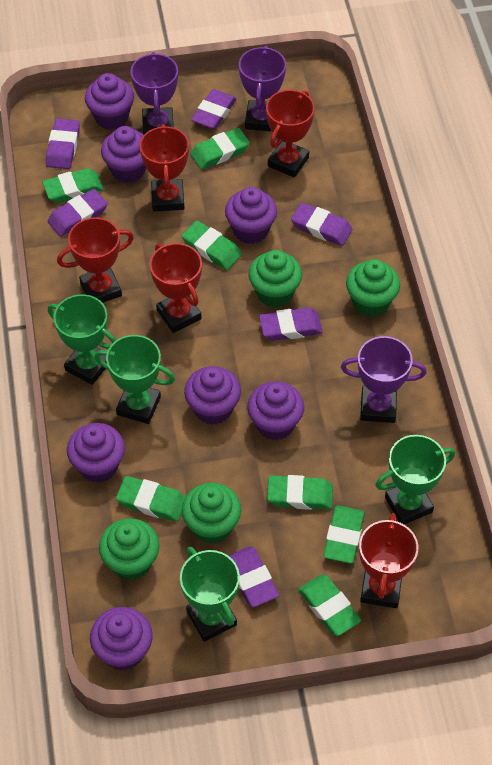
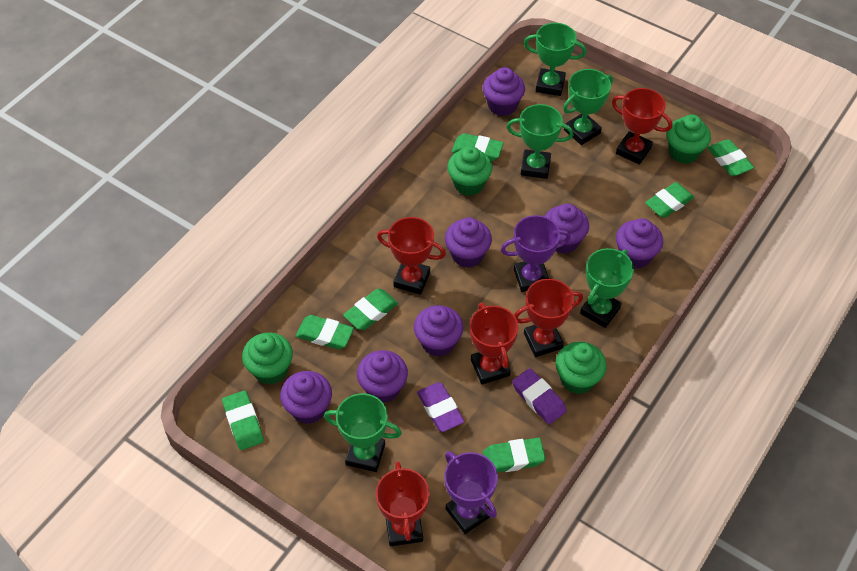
green trophy: [48,294,116,385] [95,335,175,424] [180,547,240,642] [375,435,455,524] = 4 -> [324,393,402,472] [507,104,574,179] [524,23,587,96] [563,69,613,145] [580,248,634,328] = 5
purple eraser: [46,118,80,169] [48,189,108,237] [191,89,237,129] [228,546,279,607] [259,308,323,341] [291,203,353,246] = 6 -> [417,382,465,432] [512,368,567,424] = 2
purple trophy: [130,52,178,134] [239,46,286,132] [341,336,427,423] = 3 -> [444,451,498,534] [501,215,571,292] = 2

